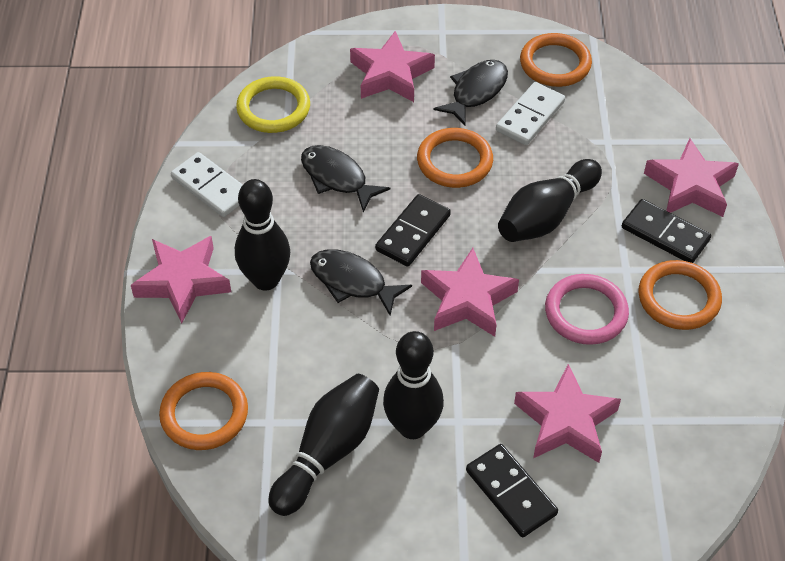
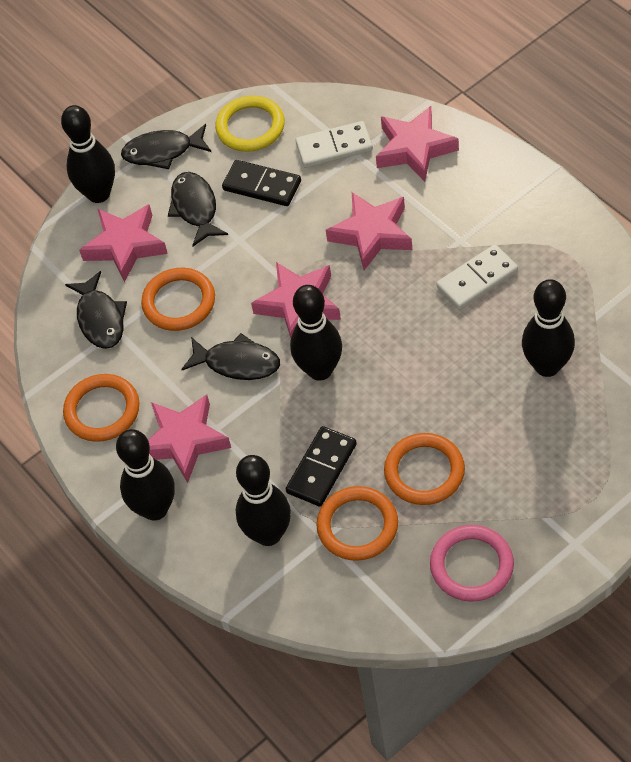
black bowling pin: [235,179,290,290] [269,374,379,516] [383,331,444,439] [498,159,602,242] = 4 -> [61,105,115,203] [116,429,175,521] [236,455,291,546] [290,285,342,381] [522,279,575,377] = 5
black domino: [375,194,451,267] [466,444,558,537] [622,199,711,263] = 3 -> [222,160,301,206] [286,426,357,506] = 2
black fish: [301,145,390,212] [310,249,412,316] [434,60,508,126] = 3 -> [65,271,127,349] [121,124,211,169] [168,172,228,246] [181,333,280,380] = 4

